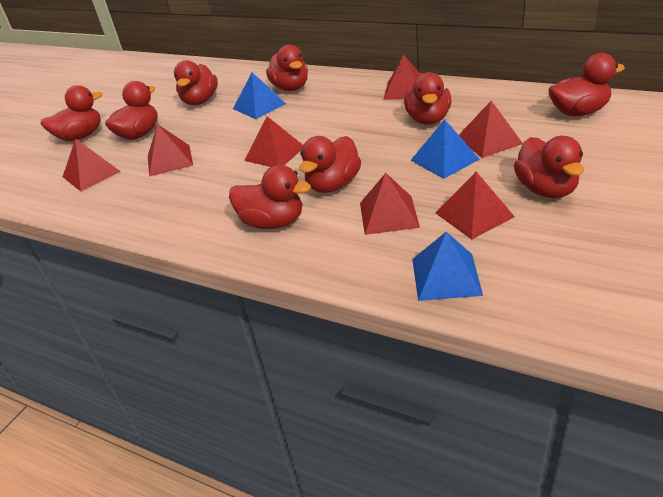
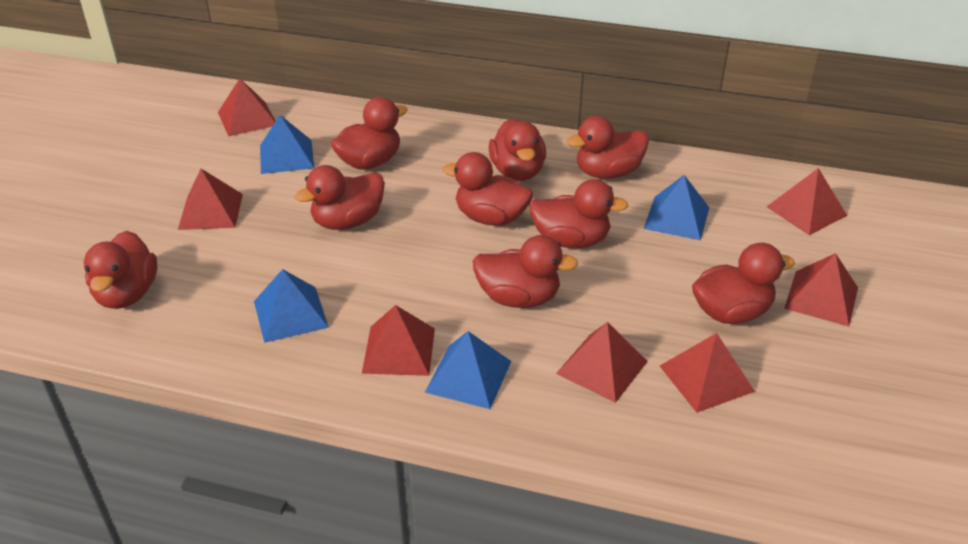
blue pyramid: [233,72,286,119] [411,119,480,179] [412,232,483,301] = 3 -> [254,269,329,343] [260,115,314,174] [425,331,511,409] [644,175,709,240] = 4

